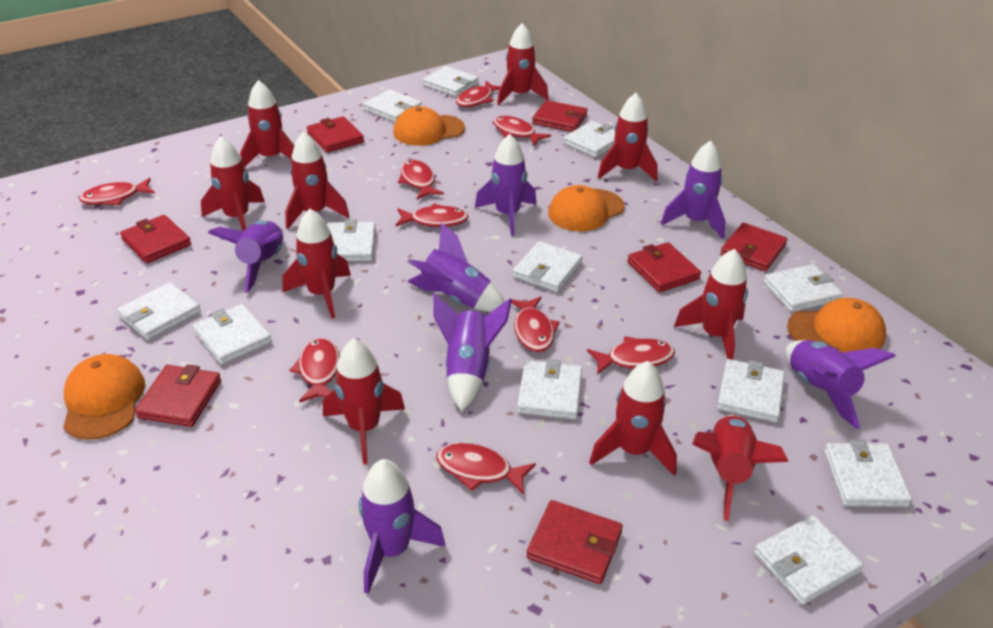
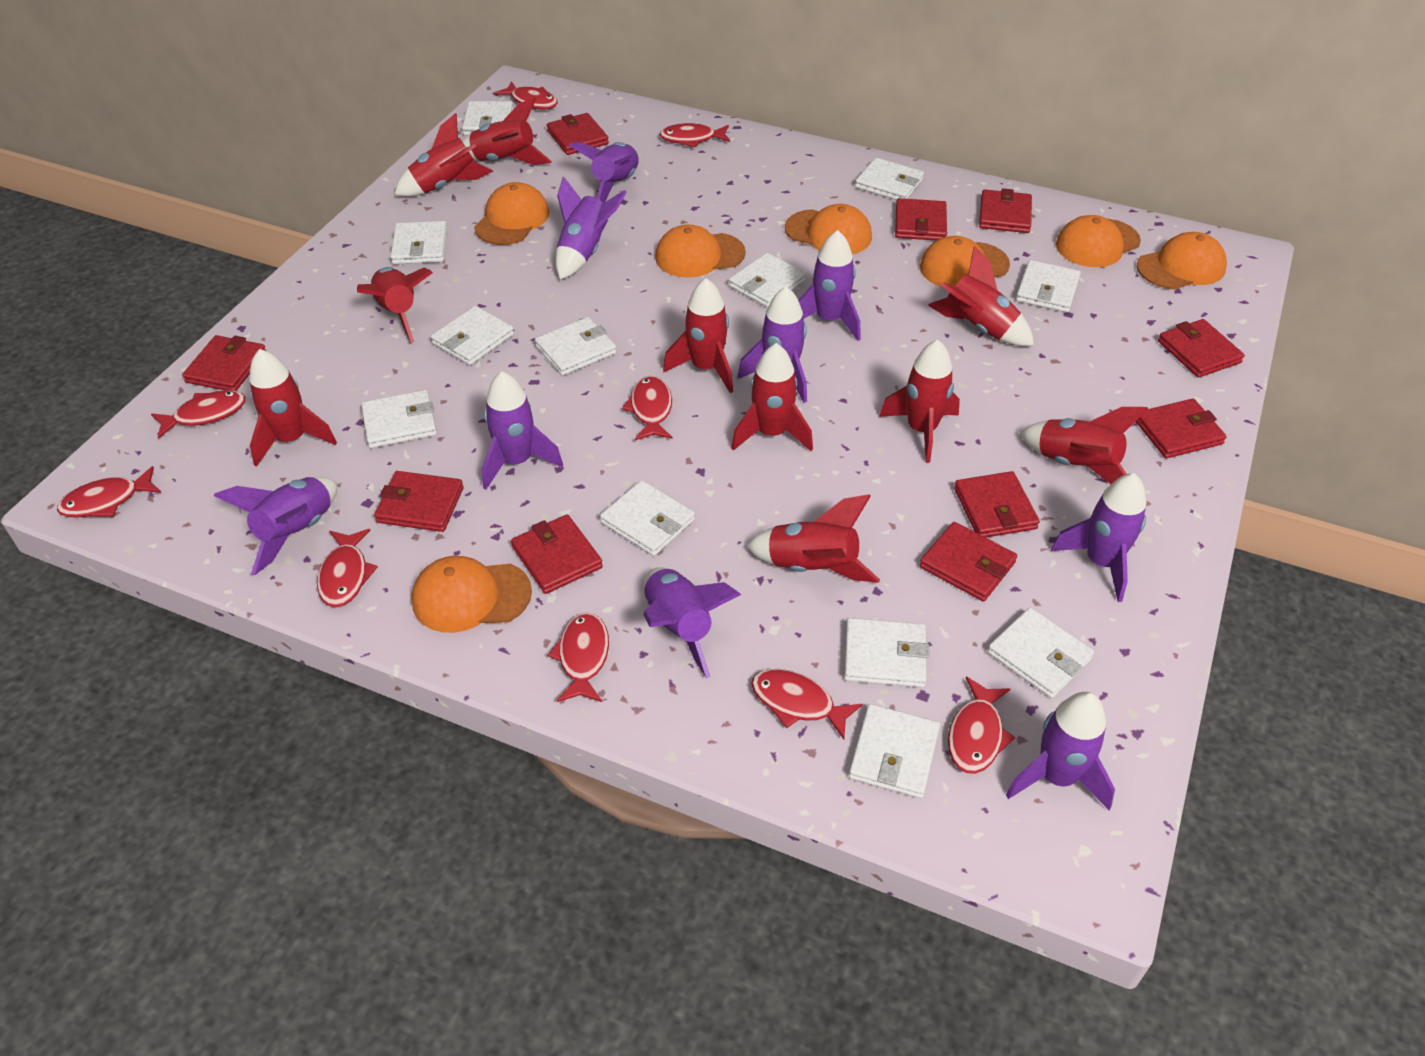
orange cap: [63,354,145,440] [393,106,465,146] [548,185,625,231] [787,298,886,352] = 4 -> [412,556,532,633] [474,182,549,245] [655,224,746,278] [785,204,872,254] [920,236,1010,287] [1056,215,1141,267] [1137,232,1227,290] = 7
purple rocket: [208,221,283,293] [359,459,446,594] [407,222,505,312] [433,294,512,411] [475,134,536,236] [661,141,726,239] [785,340,896,429] = 7 -> [214,477,337,576] [482,371,563,490] [556,176,627,280] [569,142,639,203] [643,567,741,678] [737,287,807,403] [798,230,860,341] [1006,692,1115,810] [1051,473,1146,602] = 9
red wallet: [120,215,191,263] [135,364,221,427] [307,116,364,153] [526,500,623,584] [532,100,588,132] [627,242,701,293] [720,223,788,272] = 7 -> [182,335,266,391] [374,471,464,532] [511,514,603,594] [547,113,609,155] [895,198,947,241] [920,522,1017,601] [954,471,1040,538] [979,188,1032,233] [1135,399,1227,458] [1158,319,1245,378] = 10

